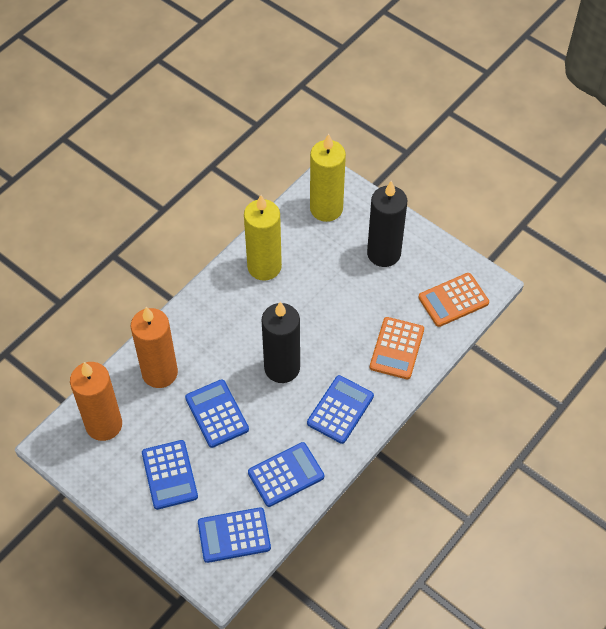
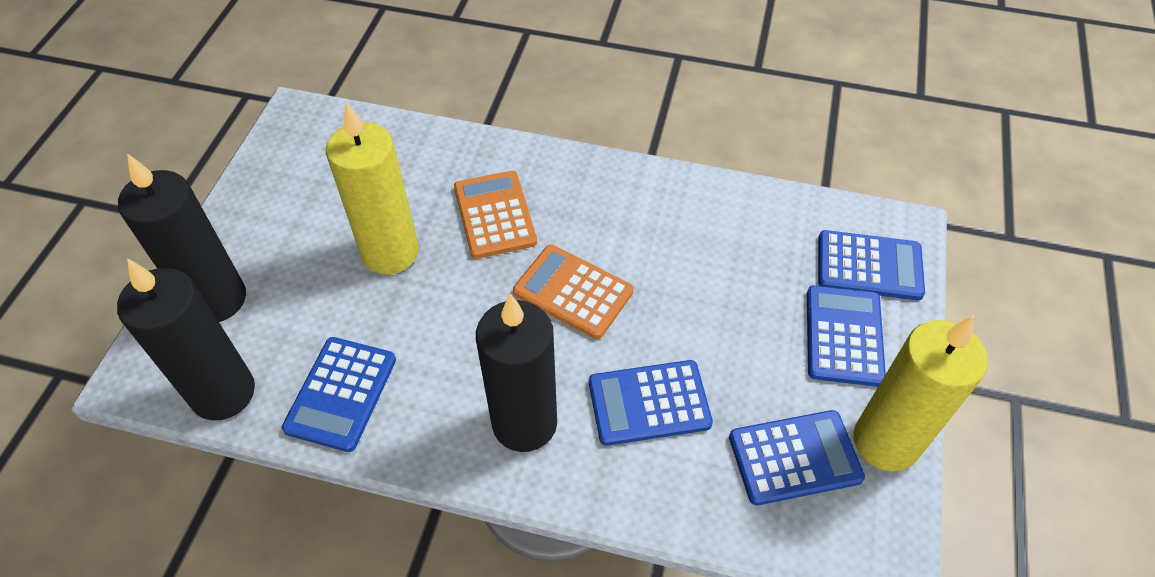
black candle: [262,302,300,383] [367,180,407,267] = 2 -> [117,259,255,420] [118,153,246,322] [476,294,557,452] = 3
orange candle: [70,362,122,441] [131,307,178,388] = 2 -> none = 0

